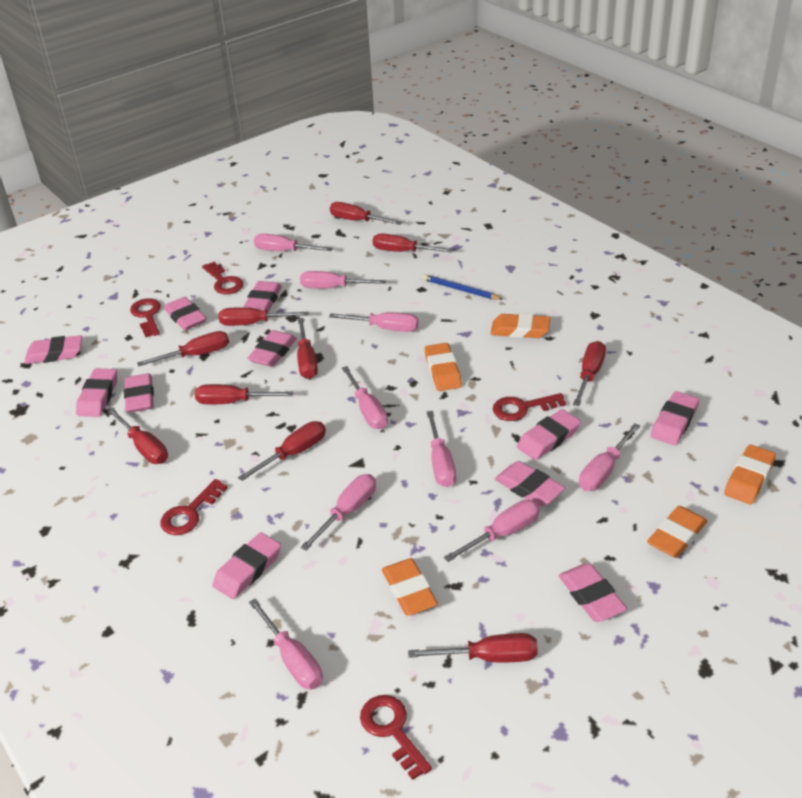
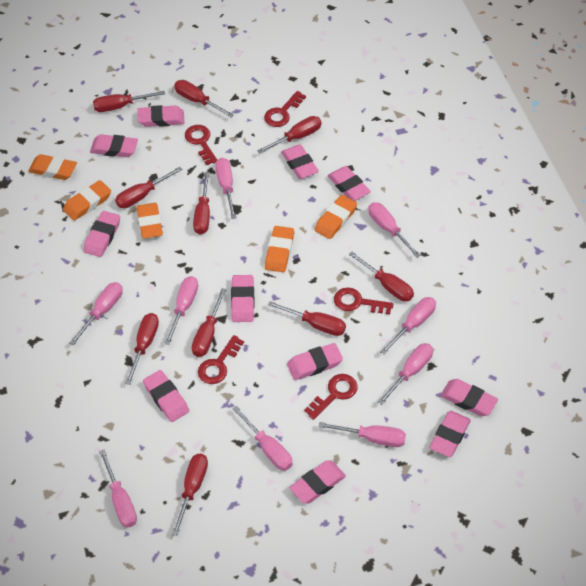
blue pencil: [423,274,502,300] = 1 -> none = 0

